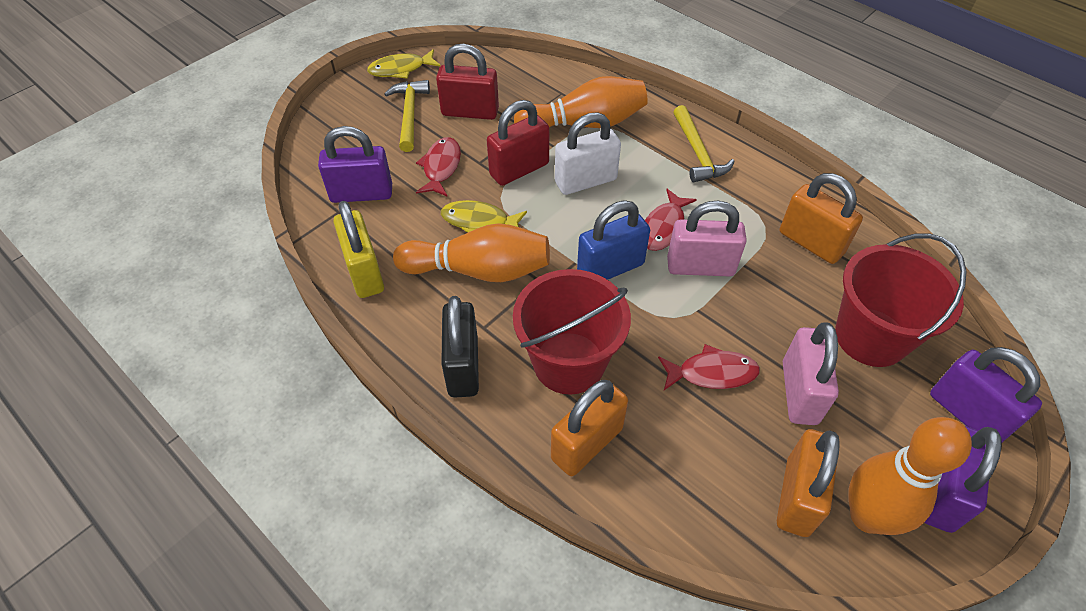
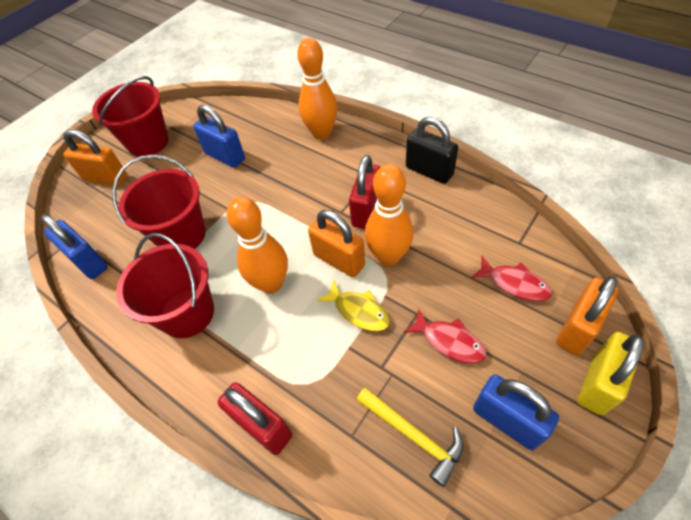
blue padlock: [577,200,650,280] = 1 -> [41,214,108,279] [193,105,245,168] [473,374,559,450] = 3
pink padlock: [667,201,747,276] [783,322,839,425] = 2 -> none = 0
purple padlock: [318,126,392,203] [924,426,1002,533] [930,347,1042,442] = 3 -> none = 0
red bucket: [513,269,631,395] [835,233,967,367] = 2 -> [92,76,169,157] [112,155,206,249] [116,233,214,338] = 3
red fish: [416,137,461,197] [645,189,697,251] [658,344,760,390] = 3 -> [404,308,487,364] [471,256,552,301] = 2
white padlock: [555,112,621,195] = 1 -> none = 0
yellow fish: [367,49,441,79] [441,200,527,233] = 2 -> [317,280,390,331] = 1
yellow hammer: [384,80,430,152] [673,105,735,182] = 2 -> [357,388,463,487] = 1

